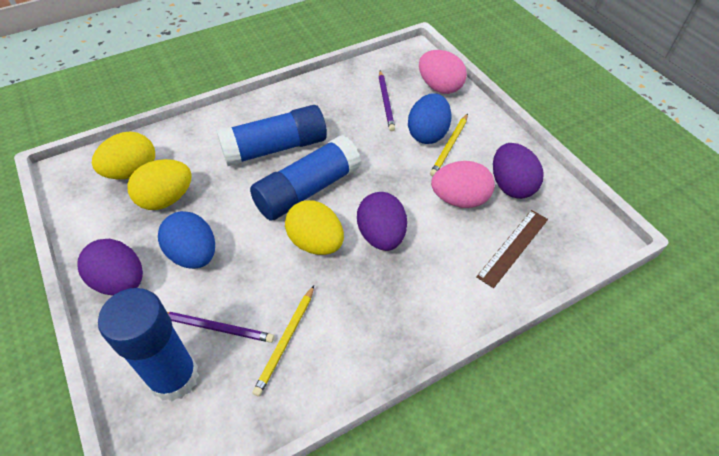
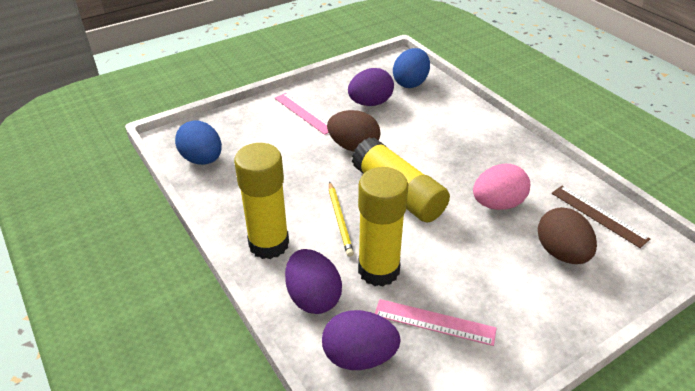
blue glue stick: [98,288,199,401] [216,105,327,166] [250,135,361,221] = 3 -> none = 0
brown egg: none = 0 -> [327,110,381,152] [538,207,597,264] = 2
pink egg: [419,50,467,94] [431,161,495,208] = 2 -> [473,164,530,210] = 1
pink ruler: none = 0 -> [275,93,329,135] [375,299,497,346] = 2
purple pencil: [167,312,274,343] [379,71,395,131] = 2 -> none = 0
yellow egg: [92,132,155,179] [127,159,192,210] [285,200,344,255] = 3 -> none = 0
yellow glue stick: none = 0 -> [234,143,289,259] [352,137,450,222] [358,167,408,287] = 3
yellow pencil: [252,286,314,396] [430,114,468,177] = 2 -> [329,182,354,257] = 1

